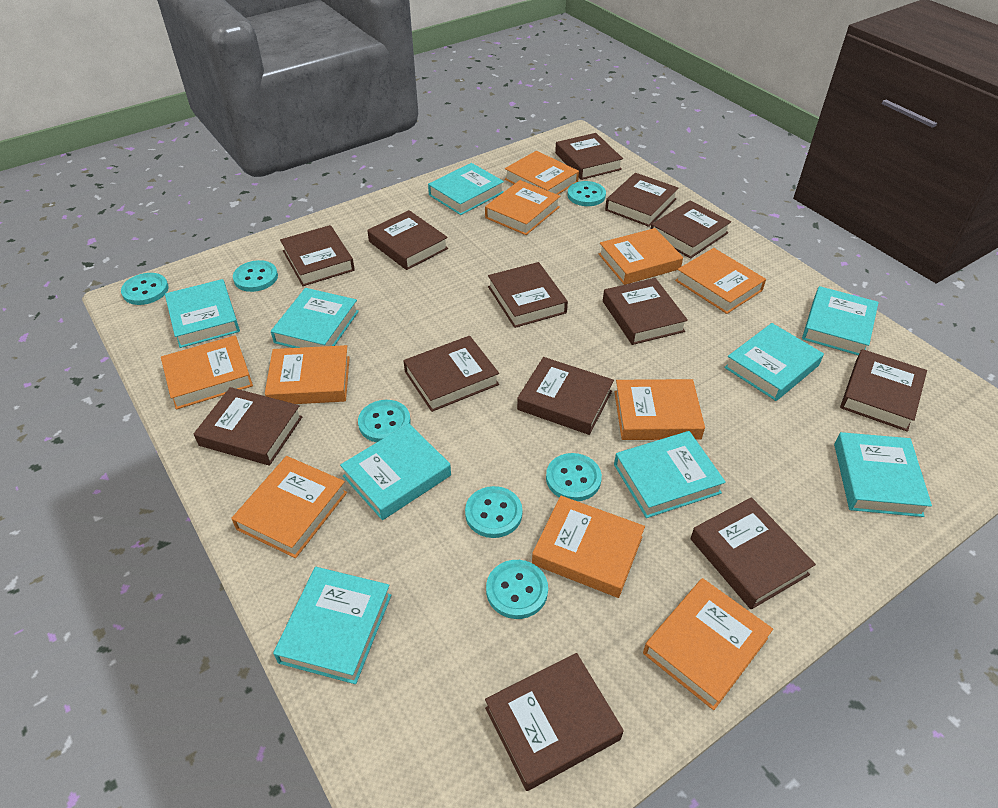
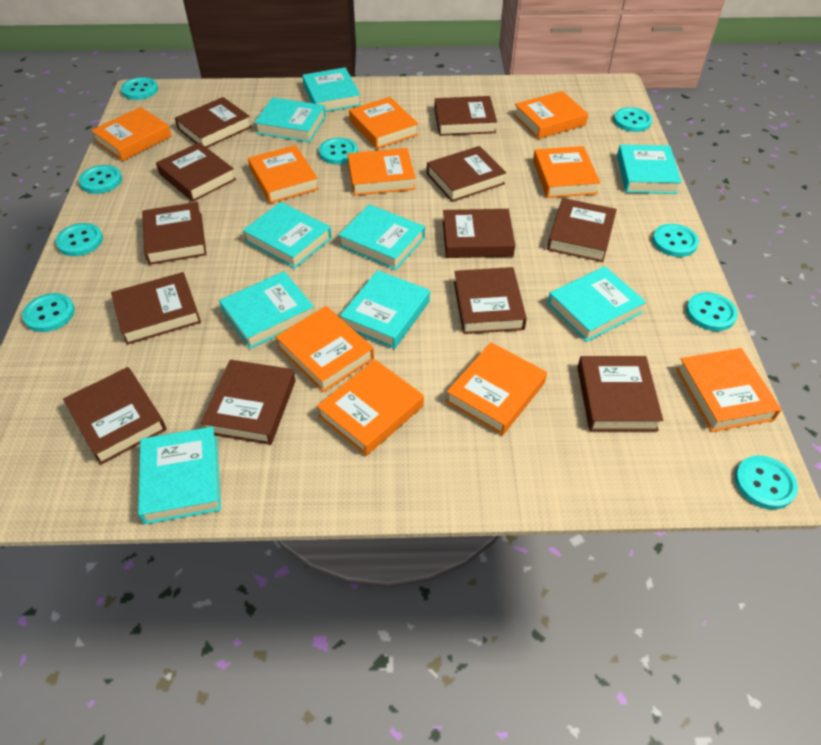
brown book: [194,387,303,465] [280,225,355,286] [367,210,448,270] [403,336,499,412] [485,653,624,791] [488,262,568,328] [517,357,614,435] [555,133,623,180] [603,278,688,345] [605,173,679,227] [651,201,731,259] [690,497,816,609] [840,349,927,432] = 13 -> [63,367,167,465] [111,272,201,345] [142,202,207,265] [156,142,236,202] [175,97,252,148] [201,360,296,445] [427,146,506,202] [434,96,497,136] [443,209,515,258] [454,267,527,334] [547,198,617,262] [577,356,663,431] = 12
turquoise button: [121,273,169,305] [233,260,278,292] [358,400,411,442] [465,486,523,538] [486,560,548,619] [546,453,602,501] [567,181,606,206] = 7 -> [22,293,75,332] [56,223,103,256] [79,165,122,194] [121,77,158,100] [319,138,358,164] [614,107,652,132] [653,224,699,257] [686,292,738,331] [735,455,798,510] = 9

